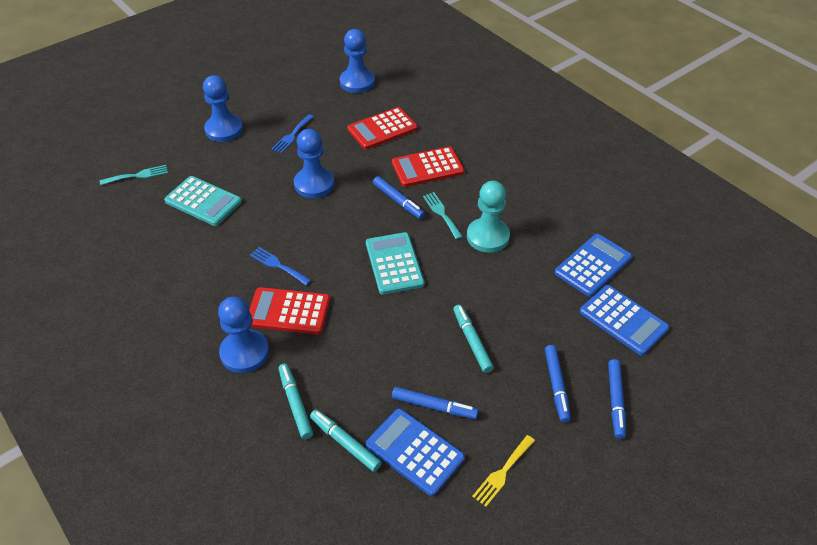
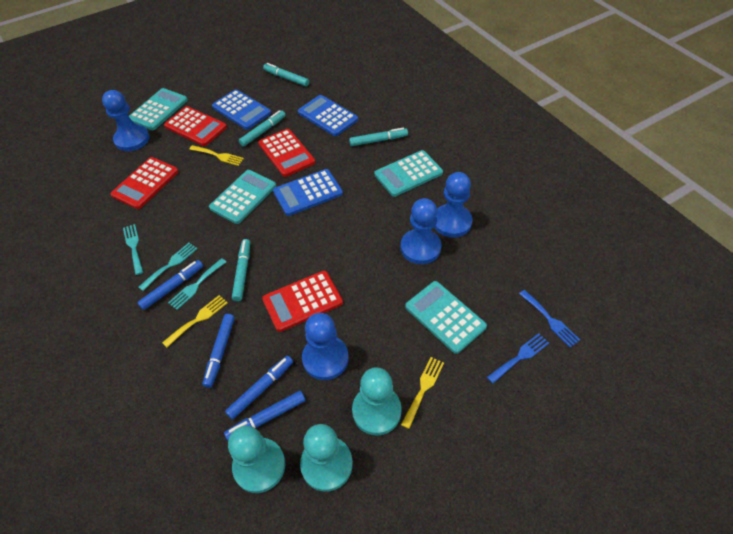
red calculator: [249,287,330,334] [347,107,418,149] [392,146,464,187] = 3 -> [111,157,179,209] [164,106,227,146] [258,129,315,177] [262,271,343,332] = 4
turquoise calculator: [164,176,242,226] [366,232,424,295] = 2 -> [129,88,188,130] [209,170,276,224] [375,150,443,197] [405,281,487,354] = 4
turquoise fork: [100,165,168,185] [423,192,463,239] = 2 -> [123,224,143,275] [139,243,197,291] [168,258,226,310] = 3
turquoise marker: [279,363,313,439] [310,410,382,472] [453,305,494,373] = 3 -> [232,239,250,301] [239,110,286,146] [263,63,309,86] [349,128,408,146] = 4
turquoise pawn: [467,181,510,253] = 1 -> [228,426,285,493] [300,424,353,492] [352,367,402,435] = 3
yellow fork: [472,435,535,507] = 1 -> [162,295,228,347] [189,145,244,166] [401,357,444,429] = 3

